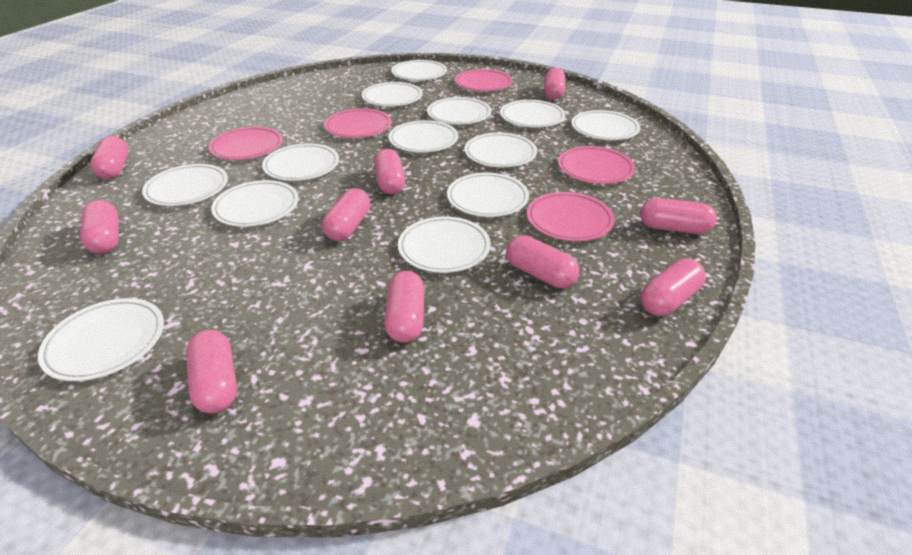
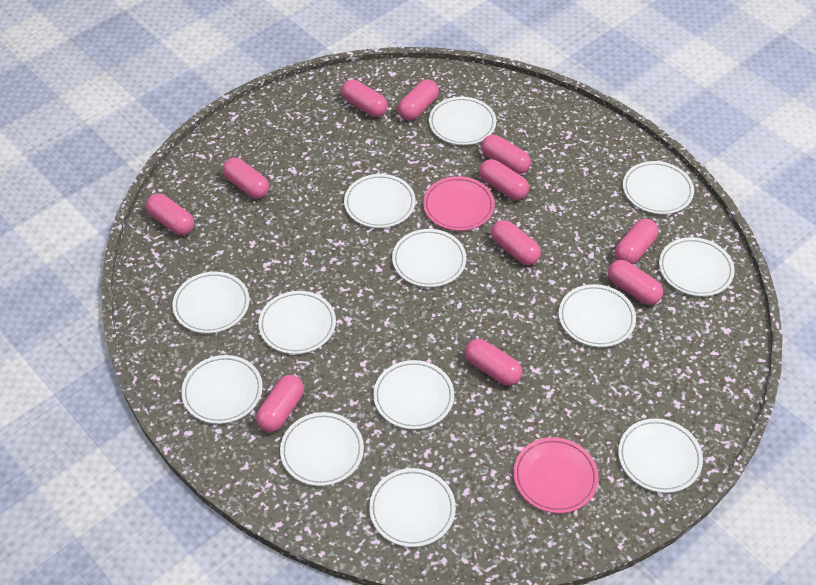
pink capsule: [80,200,119,254] [90,136,128,179] [186,330,237,413] [322,188,370,241] [374,149,405,194] [384,271,424,343] [506,235,579,288] [544,68,565,100] [640,198,717,234] [640,259,705,316] = 10 -> [146,194,194,235] [222,158,269,199] [256,375,304,432] [341,80,387,117] [398,79,439,120] [465,339,522,386] [479,159,529,200] [481,135,531,174] [491,220,541,265] [608,260,663,305] [615,219,658,264] = 11
pink plate: [209,127,283,160] [324,108,392,138] [455,69,513,91] [527,192,615,241] [558,146,635,184] = 5 -> [423,176,495,231] [513,437,599,513] = 2

